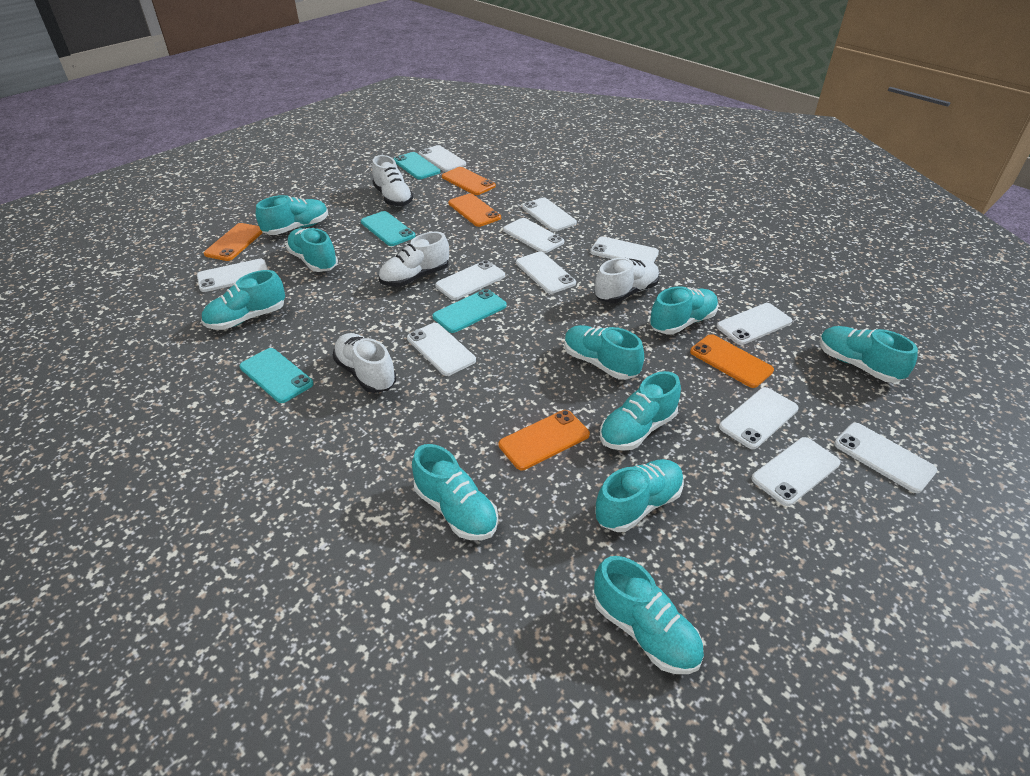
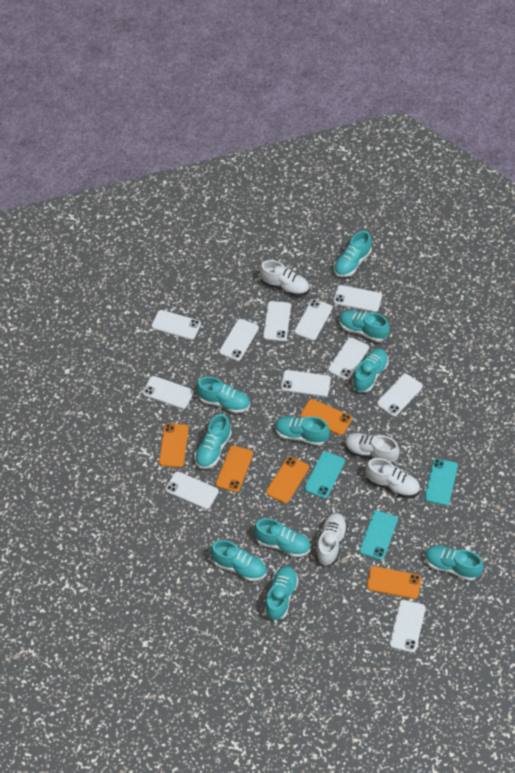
turquoise phone: [240,348,314,403] [361,211,415,246] [393,152,441,180] [432,289,507,333] = 4 -> [304,451,345,498] [359,510,398,560] [424,458,458,506] = 3
white phone: [197,259,268,292] [407,323,476,376] [419,145,466,172] [435,260,505,300] [503,218,564,253] [516,252,576,294] [522,198,577,232] [590,236,659,262] [716,303,792,345] [719,387,799,449] [751,437,841,506] [834,423,937,493] = 12 -> [143,376,194,409] [151,310,201,340] [165,472,219,509] [219,319,259,361] [263,301,291,341] [281,370,331,397] [294,299,333,341] [328,337,369,380] [333,285,382,312] [377,374,423,416] [390,600,426,653] = 11

